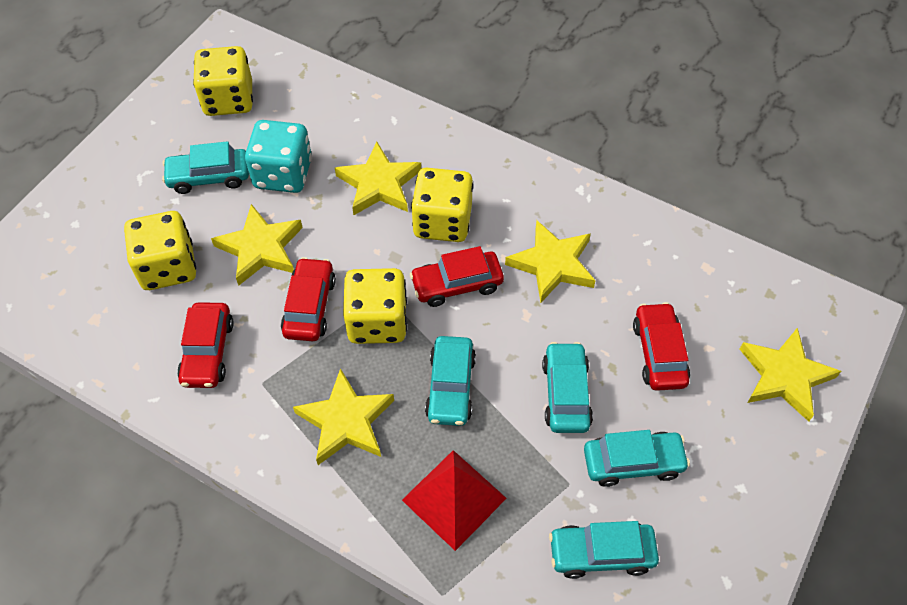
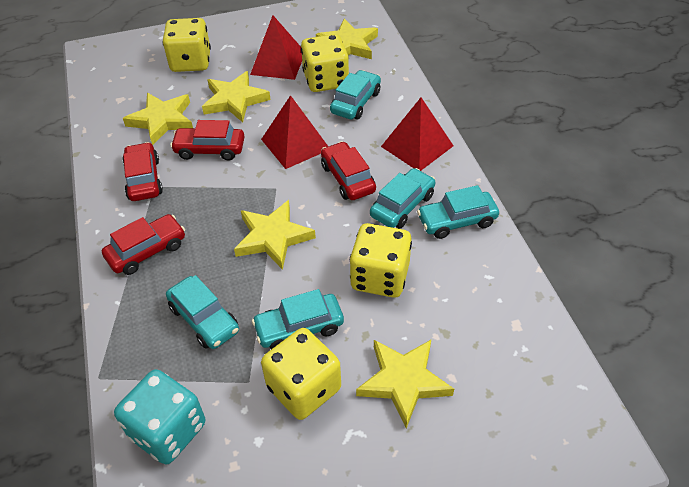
red pyramid: [402,450,507,551] = 1 -> [250,15,302,80] [261,95,328,169] [381,98,453,171] = 3

